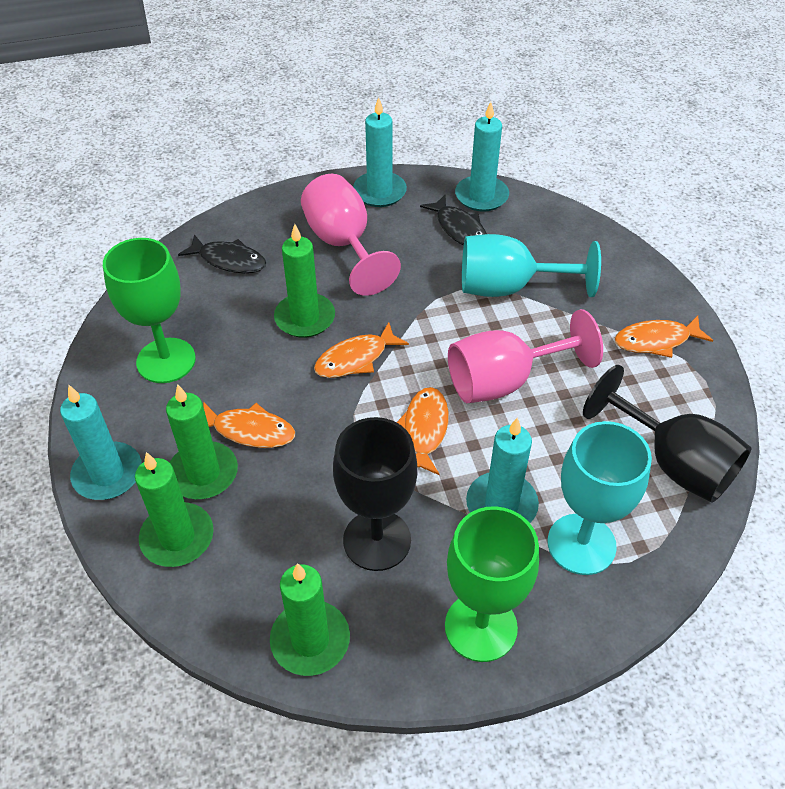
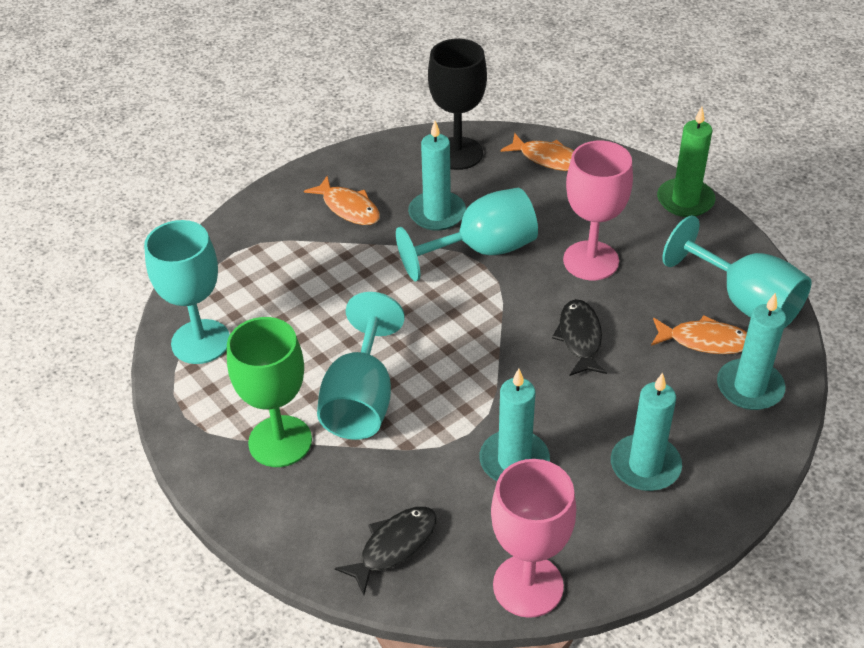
black goblet: [333,417,418,571] [583,365,751,503] = 2 -> [428,39,487,170] = 1
green candle: [135,452,214,567] [166,384,238,499] [270,563,350,676] [274,224,335,338] = 4 -> [657,107,716,217] = 1
green goblet: [103,238,196,383] [445,506,539,662] = 2 -> [227,317,312,467] = 1
orange fish: [203,402,295,448] [314,322,409,378] [396,387,449,475] [615,316,713,358] = 4 -> [304,176,380,225] [500,133,574,171] [651,315,747,354] = 3
turquoise goblet: [462,234,601,297] [547,421,652,575] = 2 -> [144,220,230,364] [317,292,405,440] [396,188,538,281] [662,215,812,328] = 4

